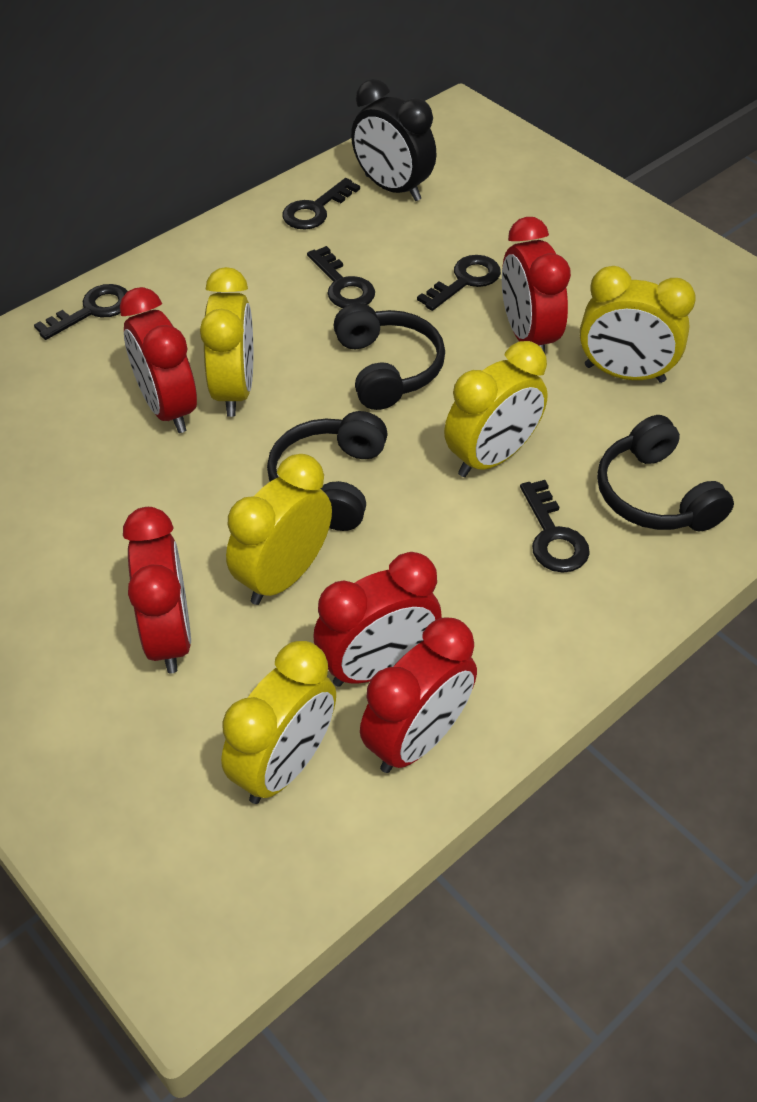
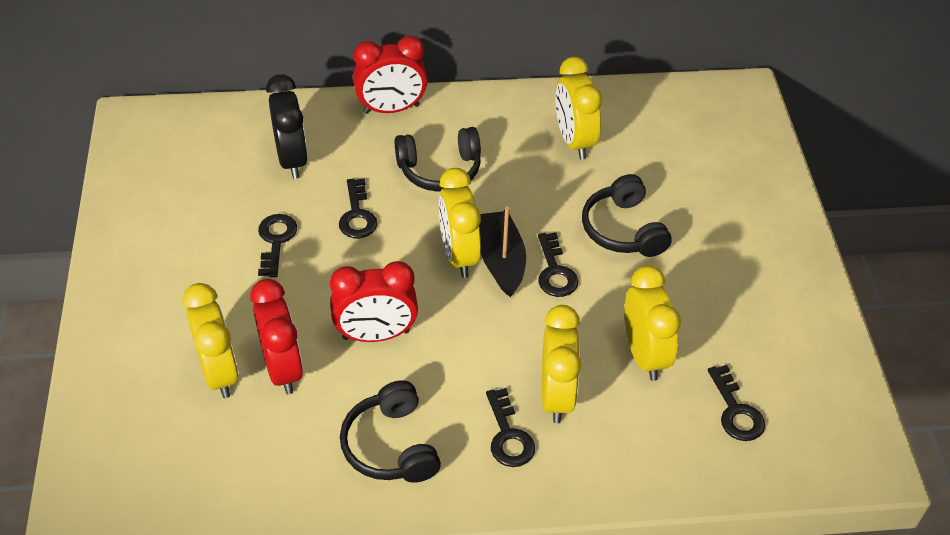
black boat: none = 0 -> [479,206,526,297] = 1
red clock: [120,287,197,433] [123,507,191,673] [313,552,442,687] [360,617,477,773] [502,217,571,353] = 5 -> [250,279,303,394] [330,261,418,342] [353,36,428,114] = 3

